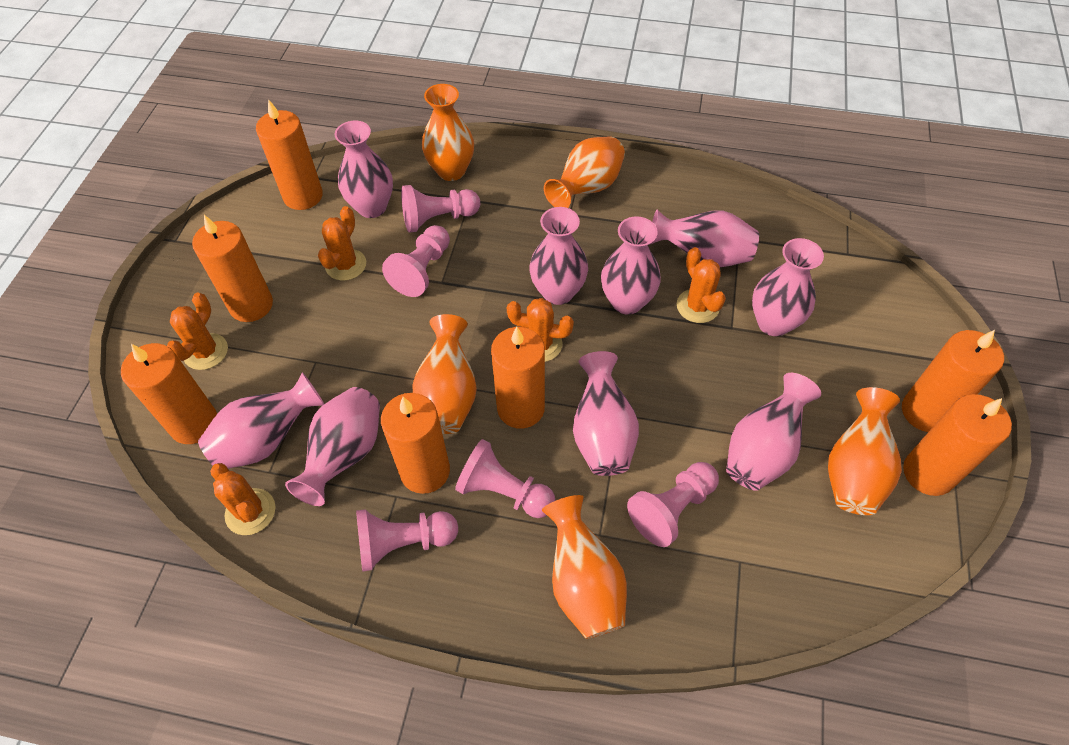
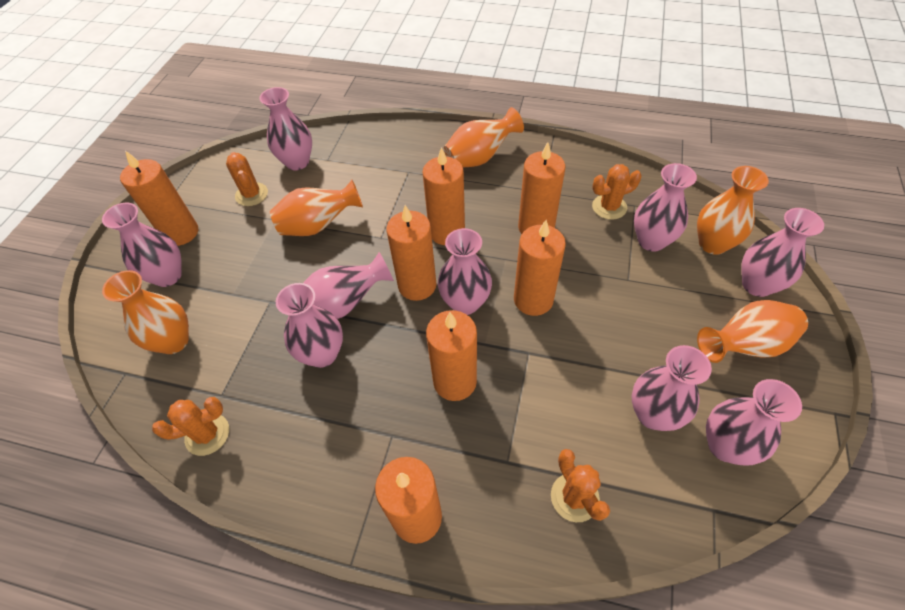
orange cactus: [167,292,228,370] [210,463,276,535] [318,206,366,281] [507,298,574,362] [677,247,726,323] = 5 -> [152,397,229,456] [226,152,268,206] [551,449,610,522] [592,164,642,220] = 4
pink pawn: [356,509,458,572] [382,225,450,297] [401,185,480,233] [455,439,555,518] [627,462,719,547] = 5 -> none = 0

